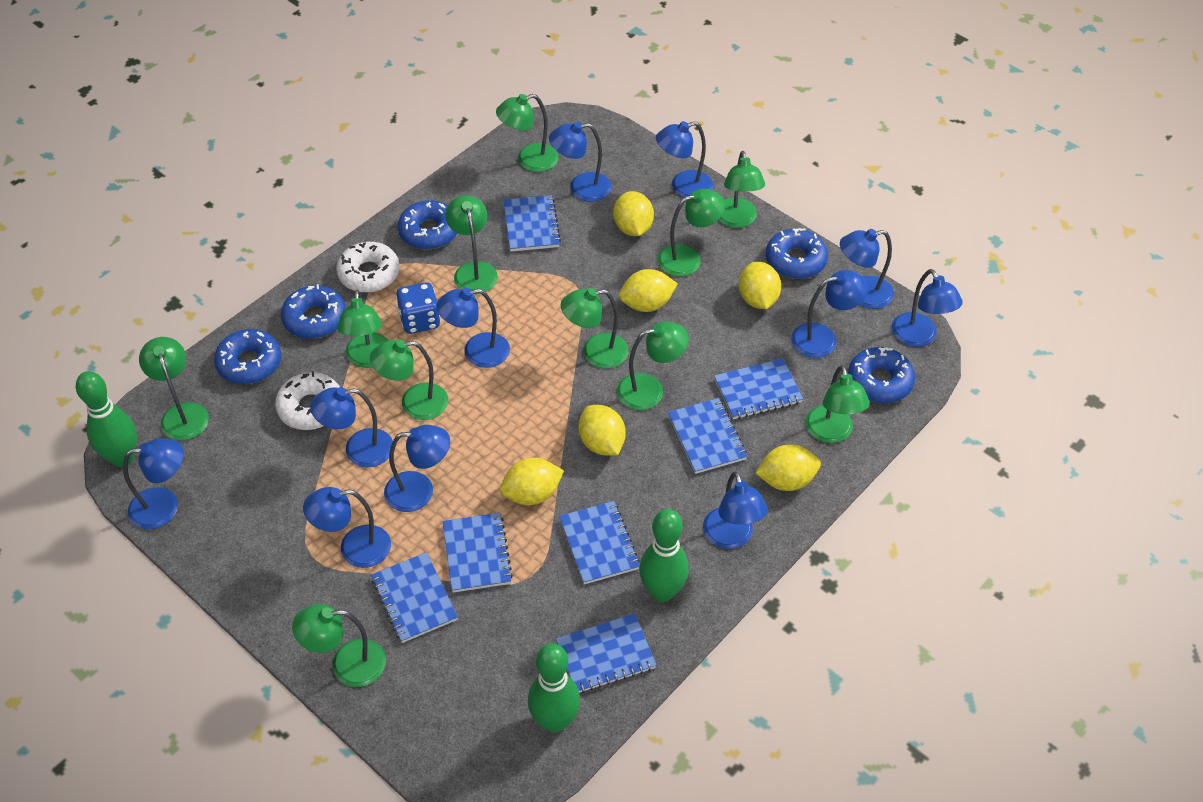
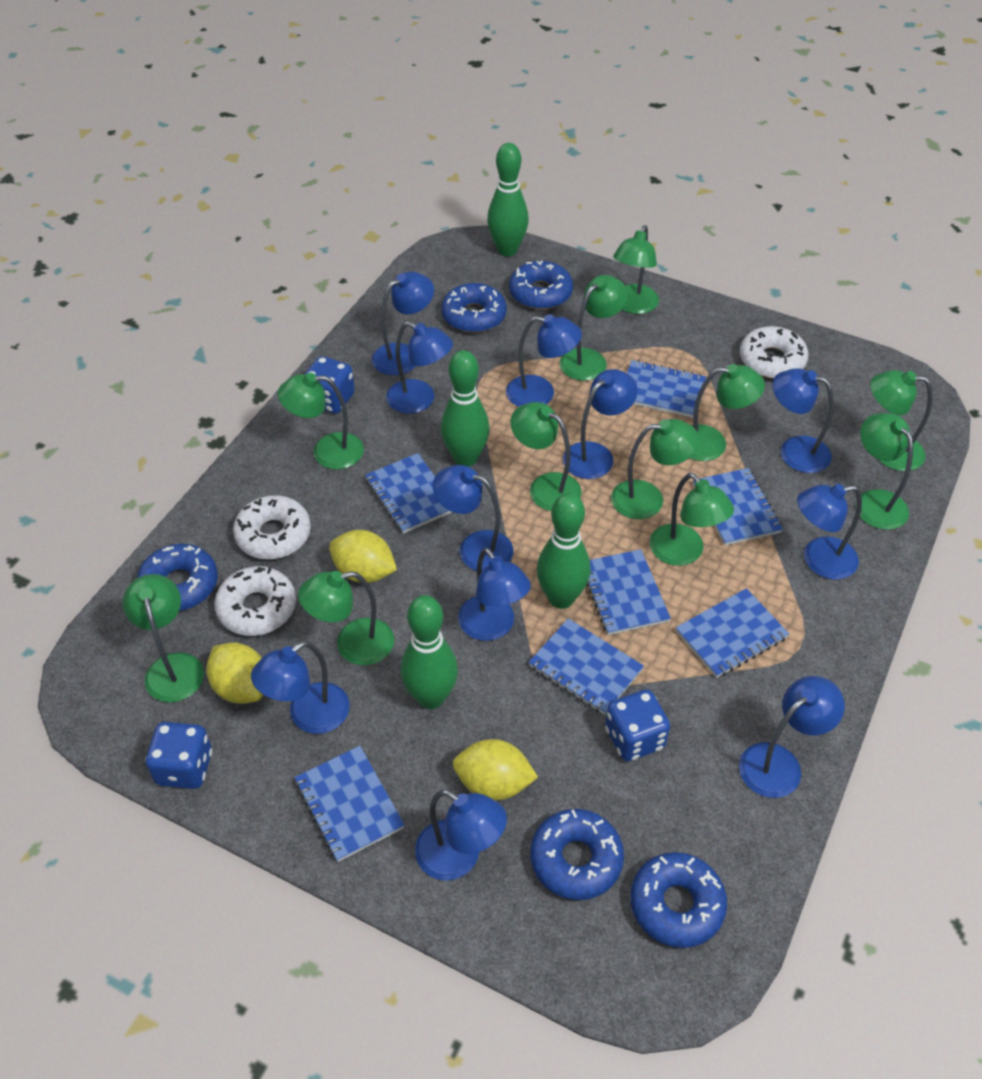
blue dice: [396,283,441,334] = 1 -> [145,722,212,789] [305,356,355,413] [605,690,670,761] = 3
green bowling pin: [76,371,137,467] [528,643,580,733] [639,509,689,602] = 3 -> [401,595,458,709] [441,350,489,467] [487,143,529,256] [537,493,591,609] = 4
white donut: [275,371,340,430] [336,242,400,293] = 2 -> [214,566,296,636] [233,495,311,559] [740,326,808,379] = 3
yellow lemon: [500,458,564,505] [579,405,626,455] [613,191,654,236] [619,269,678,312] [739,262,781,309] [755,444,821,491] = 6 -> [206,642,263,704] [329,530,397,583] [453,739,538,800] = 3

